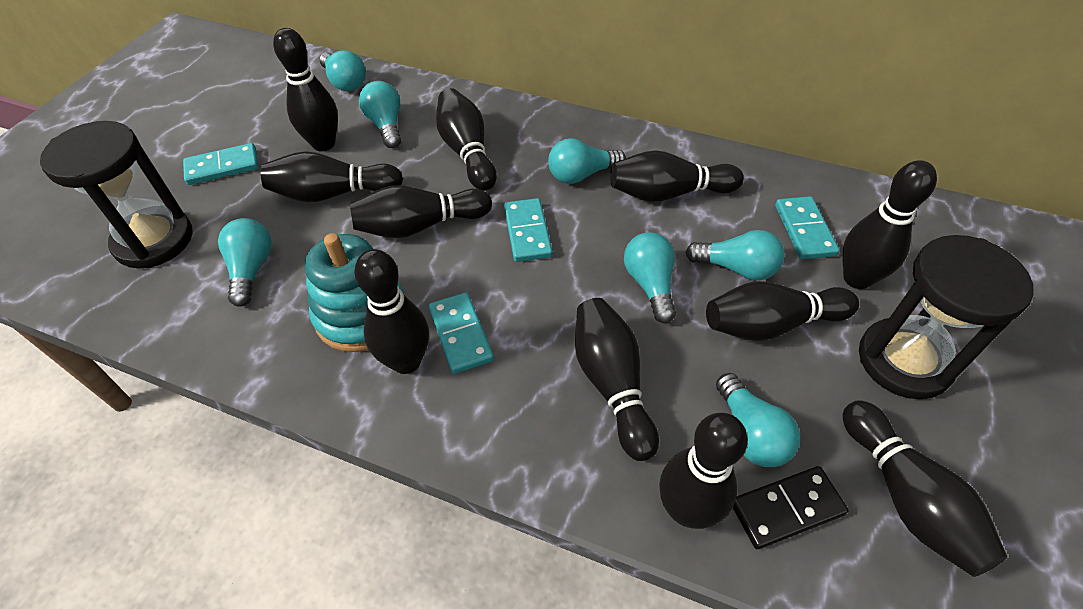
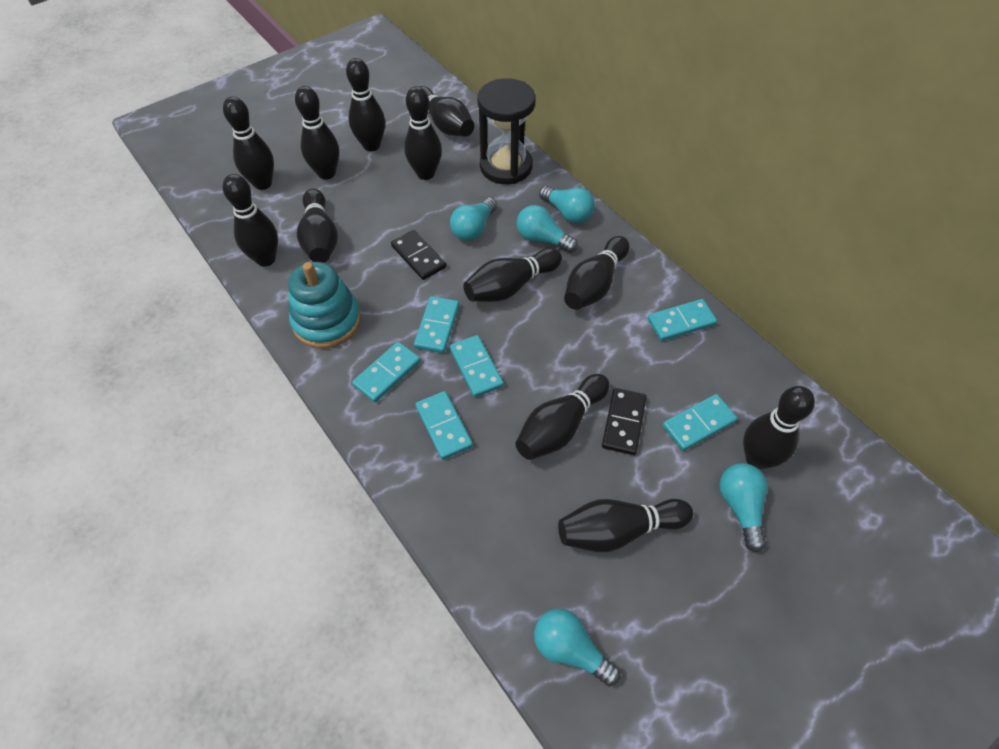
black bowling pin: [261,151,403,202] [273,28,338,151] [350,185,492,238] [354,249,429,374] [436,88,497,191] [575,298,659,461] [610,150,744,202] [659,413,748,529] [706,281,859,341] [843,161,937,289] [843,400,1007,577] = 11 -> [223,96,274,190] [223,174,278,267] [295,86,339,180] [297,188,338,263] [346,58,385,152] [404,86,442,180] [420,86,474,136] [463,248,562,302] [515,374,610,460] [558,499,693,552] [564,236,629,310] [743,386,815,469] = 12
black domino: [733,466,849,549] = 1 -> [391,230,446,280] [602,388,647,455] = 2
black hourglass: [40,121,193,269] [859,235,1034,399] = 2 -> [477,78,536,184] = 1
turquoise domino: [183,143,259,185] [429,292,494,374] [504,198,553,262] [775,196,839,259] = 4 -> [352,342,420,403] [414,296,459,353] [415,391,473,460] [450,335,504,397] [648,299,717,341] [663,394,738,451] = 6
turquoise light bulb: [218,218,272,307] [320,50,366,91] [359,81,401,148] [548,138,626,184] [624,232,676,323] [685,230,785,280] [716,373,800,467] = 7 -> [450,198,497,241] [516,205,578,253] [534,609,621,687] [539,186,595,223] [719,463,768,552] = 5

